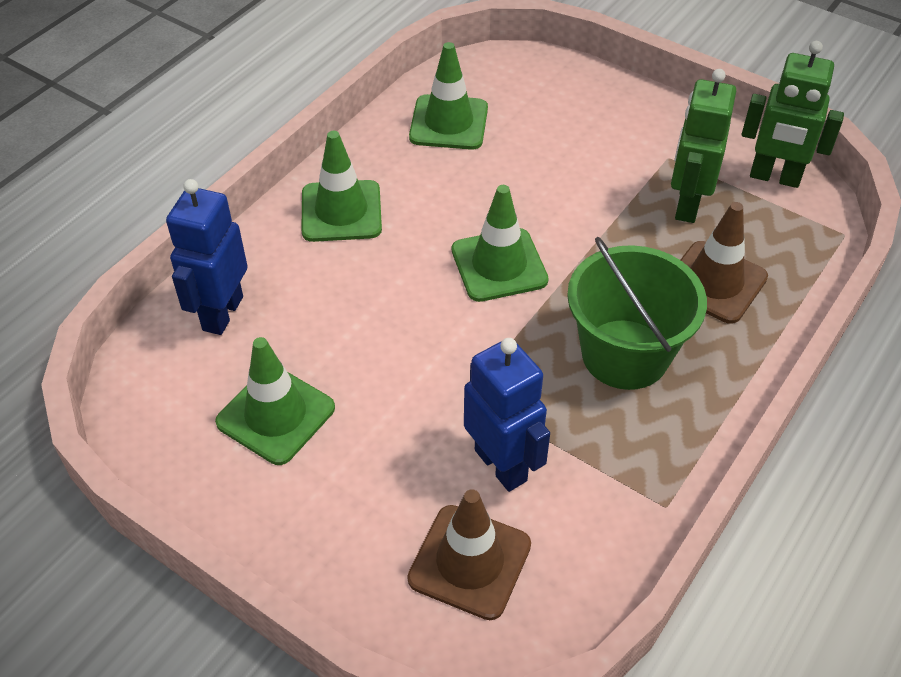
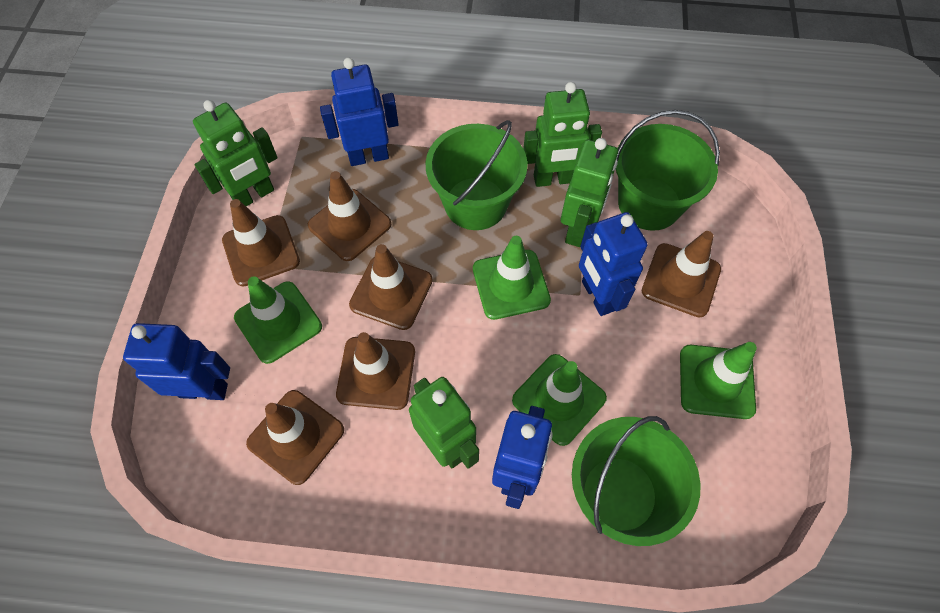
blue robot: [166,179,247,335] [464,338,550,492] = 2 -> [123,323,230,400] [320,57,399,166] [492,406,553,509] [579,212,648,316] = 4
brown traffic cone: [407,489,531,620] [681,202,768,324] = 2 -> [222,199,300,286] [246,390,344,485] [308,171,392,261] [336,332,415,410] [349,244,433,330] [642,231,721,318] = 6
green bucket: [567,237,707,390] = 1 -> [426,120,528,230] [572,416,701,546] [616,110,720,231] = 3
green robot: [671,69,736,223] [742,41,844,188] = 2 -> [193,100,278,206] [409,377,479,469] [523,82,602,187] [561,138,618,247] = 4

